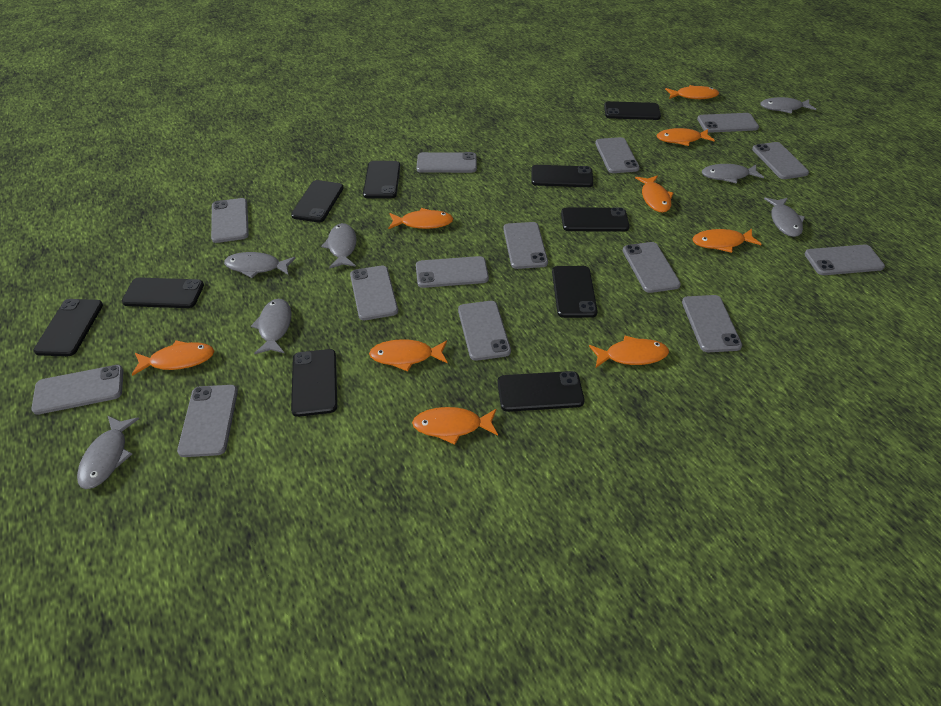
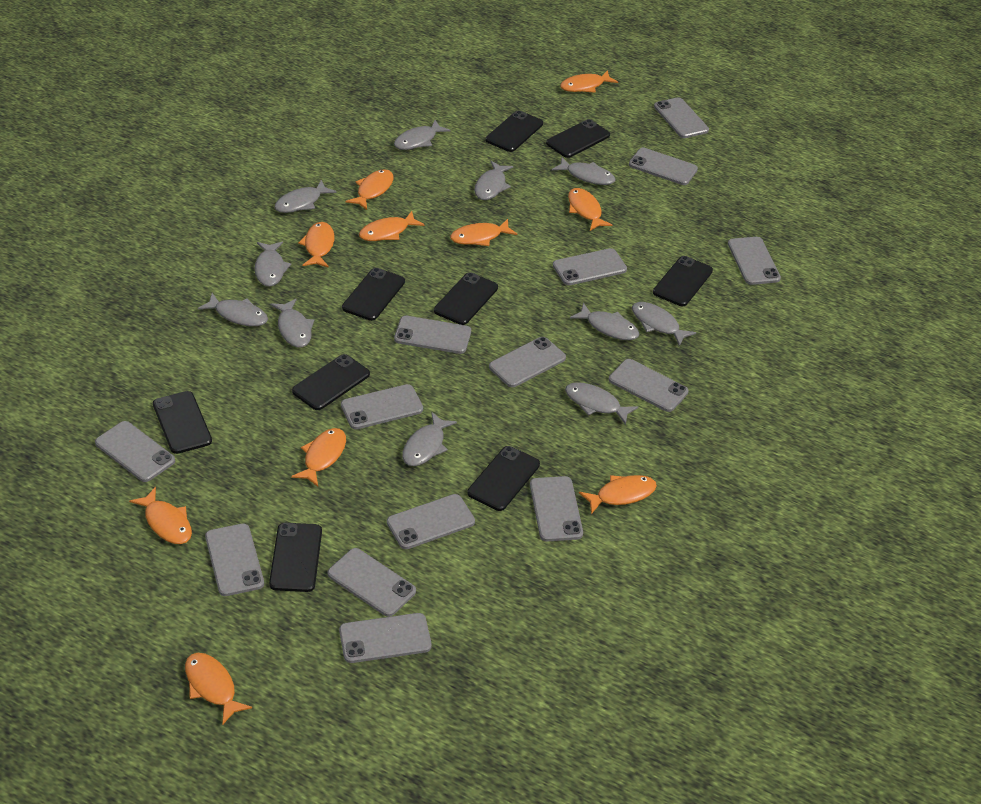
black phone: [34,299,103,356] [122,277,204,308] [291,180,343,222] [291,349,337,417] [363,161,400,198] [498,371,584,412] [531,165,593,187] [552,266,598,318] [561,207,629,232] [604,101,661,120] = 10 -> [153,391,212,454] [269,523,322,592] [292,354,370,410] [342,268,405,321] [434,272,498,325] [467,446,540,511] [486,110,543,152] [546,119,610,158] [653,256,713,306] = 9
grey fish: [77,416,139,489] [224,252,295,278] [251,299,291,354] [321,223,357,269] [702,164,764,184] [760,97,816,114] [764,197,805,237] = 7 -> [198,293,268,326] [255,242,291,287] [270,299,314,347] [274,180,336,213] [394,120,451,150] [402,412,457,466] [474,161,513,200] [552,157,616,185] [565,382,638,425] [570,303,639,340] [632,302,696,346] = 11
orange fish: [132,340,214,376] [369,339,448,371] [388,208,453,229] [412,407,498,445] [589,336,669,367] [635,175,673,213] [657,128,715,146] [665,85,719,99] [692,229,762,253] = 9 -> [129,487,192,544] [185,653,252,725] [291,428,346,487] [298,222,334,268] [346,169,394,210] [359,211,424,241] [450,219,517,246] [560,70,618,93] [568,188,612,231] [579,475,657,514] = 10

